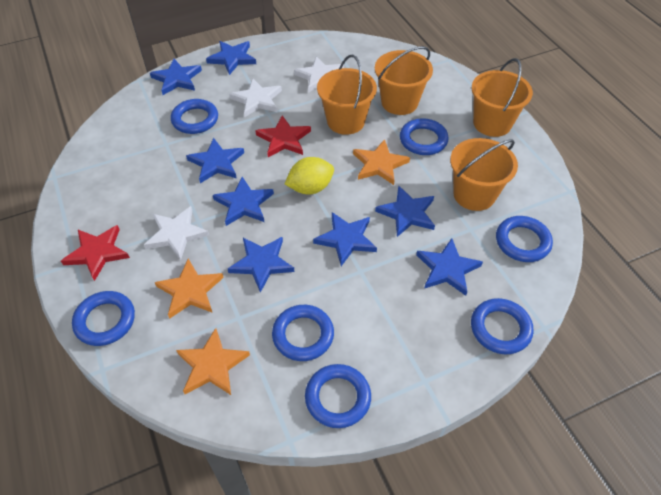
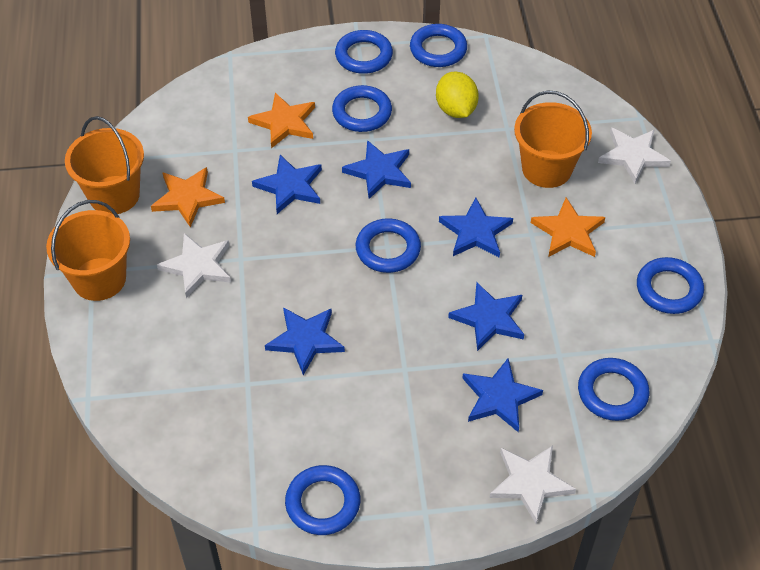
blue star: [150,59,202,95] [186,138,244,183] [206,41,256,75] [213,177,274,226] [228,237,294,293] [313,212,377,266] [375,186,435,237] [416,238,483,296] = 8 -> [252,155,322,214] [265,307,345,375] [342,140,411,199] [439,198,513,258] [448,282,524,351] [462,358,543,432] = 6
orange bucket: [317,55,377,135] [375,46,433,115] [450,138,518,211] [471,58,533,137] = 4 -> [46,200,130,301] [65,116,144,214] [514,90,592,188] = 3
red star: [61,225,130,281] [255,115,311,157] = 2 -> none = 0

